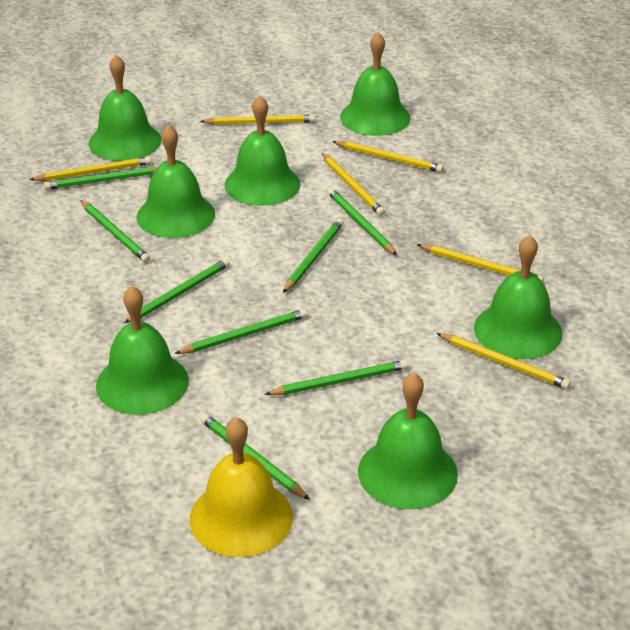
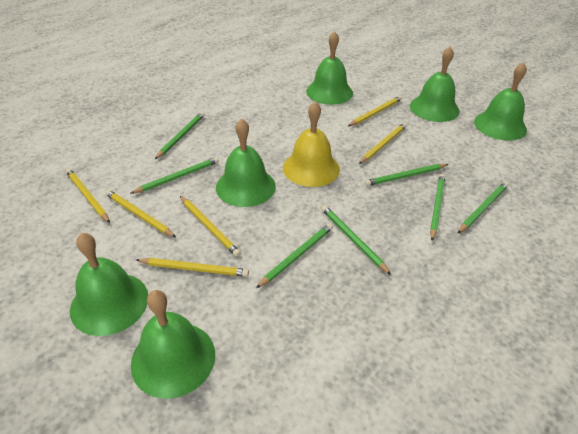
green bell: [89,55,161,161] [96,286,189,415] [137,124,215,238] [224,95,301,206] [340,32,411,136] [358,373,458,509] [474,235,562,359] = 7 -> [70,233,148,336] [131,290,215,399] [216,119,276,207] [306,31,353,105] [410,47,459,122] [474,62,527,141] = 6
green pencil: [44,167,157,190] [80,200,150,263] [124,258,230,323] [174,309,308,354] [200,413,310,500] [265,360,408,395] [283,219,343,293] [328,188,397,255] = 8 -> [130,157,219,194] [155,112,205,159] [256,223,333,288] [321,205,391,275] [365,164,449,186] [430,174,445,241] [457,182,508,234] = 7

